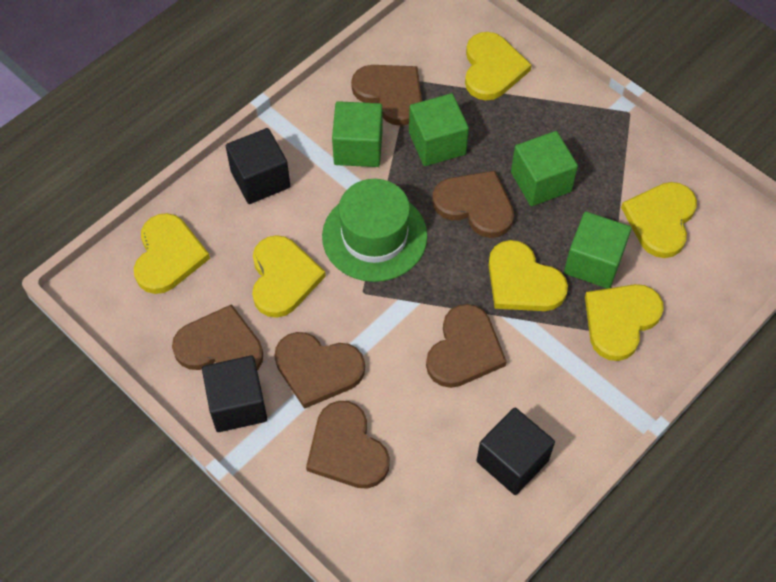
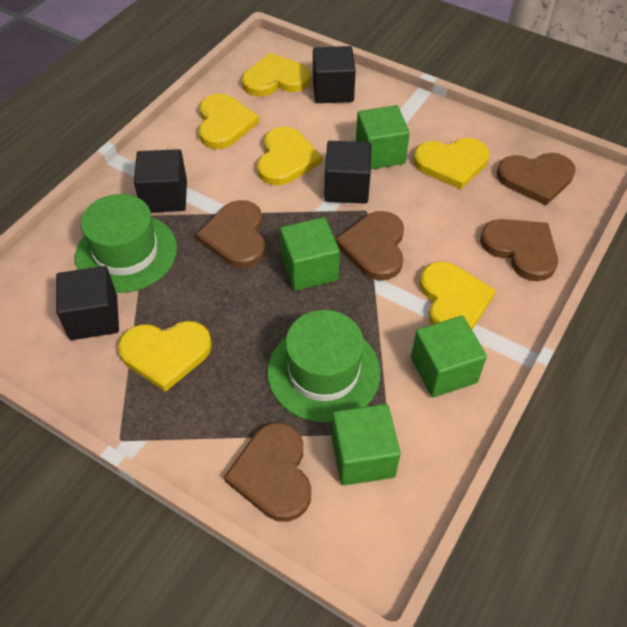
black cube: [202,355,267,432] [226,128,290,204] [476,408,555,495] = 3 -> [56,266,119,340] [134,149,187,212] [313,46,356,103] [324,141,372,204] = 4
brown heart: [172,304,263,370] [275,332,365,409] [306,401,390,489] [351,65,422,126] [426,304,507,388] [432,171,514,238] = 6 -> [196,200,265,268] [224,423,311,522] [335,211,404,281] [480,219,558,281] [497,153,576,206] = 5
green hat: [322,179,428,282] = 1 -> [75,194,177,293] [267,310,381,423] = 2

